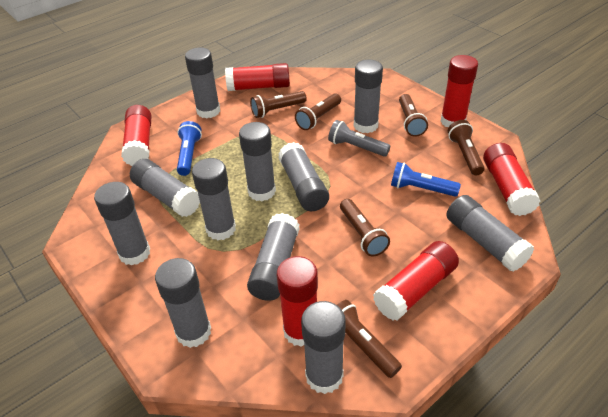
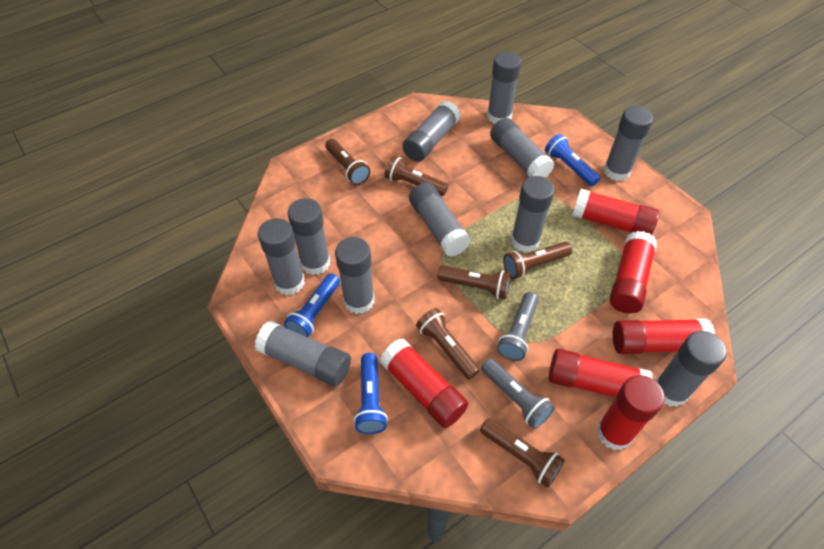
blue flashlight: [177,121,202,176] [391,162,461,197] = 2 -> [284,274,340,337] [354,353,388,434] [545,134,600,186] = 3
grey flashlight: [328,120,390,157] = 1 -> [481,358,555,429] [497,292,539,361] = 2

